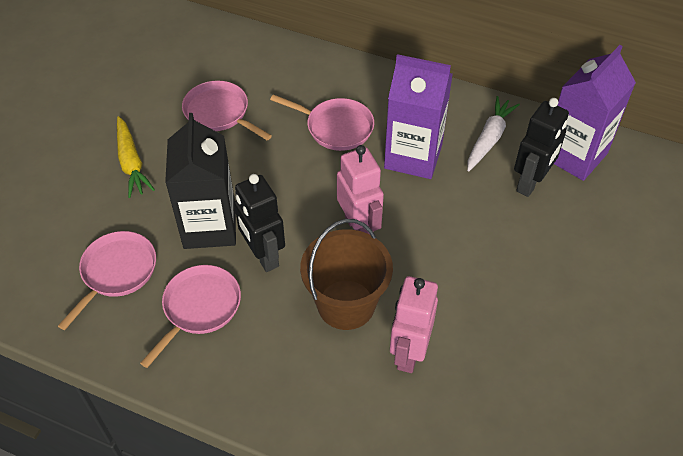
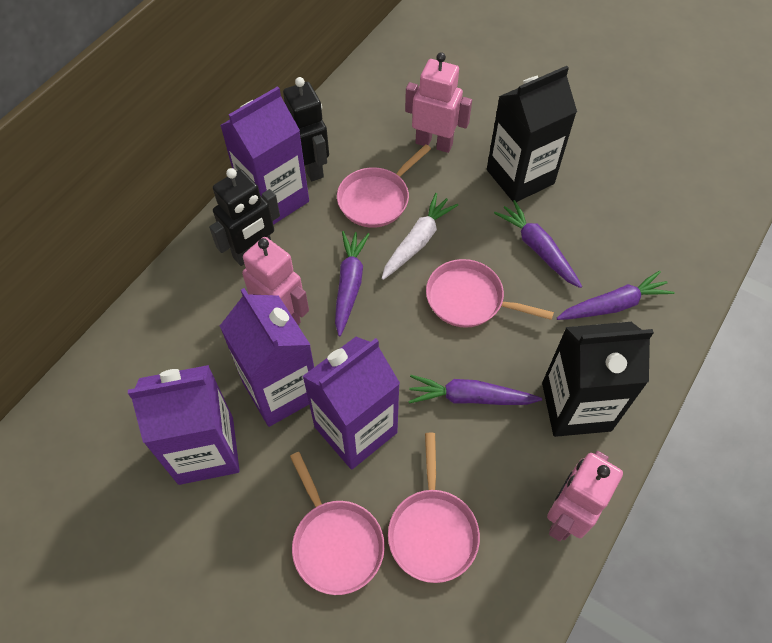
black carton: [165,113,236,249] = 1 -> [487,66,577,203] [542,322,654,437] = 2
brown bucket: [300,219,393,330] = 1 -> none = 0
pink robot: [337,145,384,234] [390,276,438,373] = 2 -> [242,237,309,325] [405,52,472,153] [547,451,623,541] = 3
purple carrot: none = 0 -> [335,231,370,336] [408,375,542,405] [494,200,582,288] [557,271,674,320] = 4
purple carton: [384,54,453,179] [554,45,636,181] = 2 -> [128,365,240,485] [220,86,309,225] [220,288,314,427] [302,337,400,470] = 4
yellow carrot: [117,116,155,198] = 1 -> none = 0

